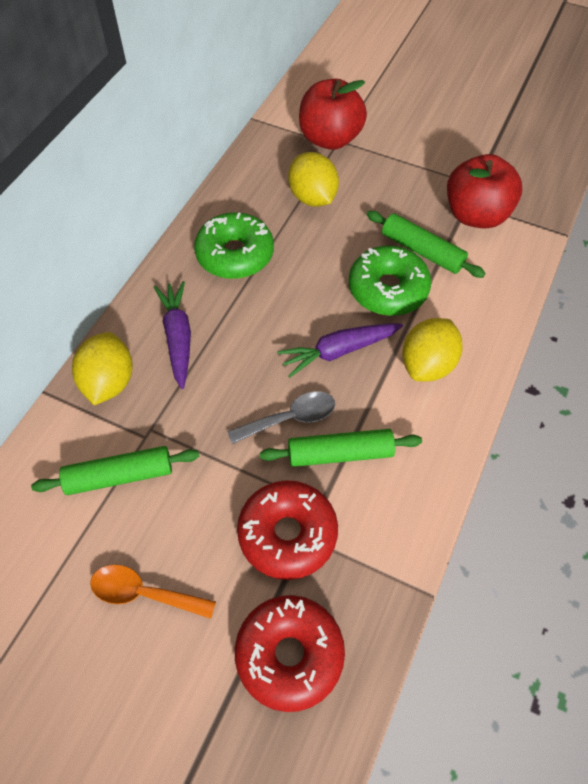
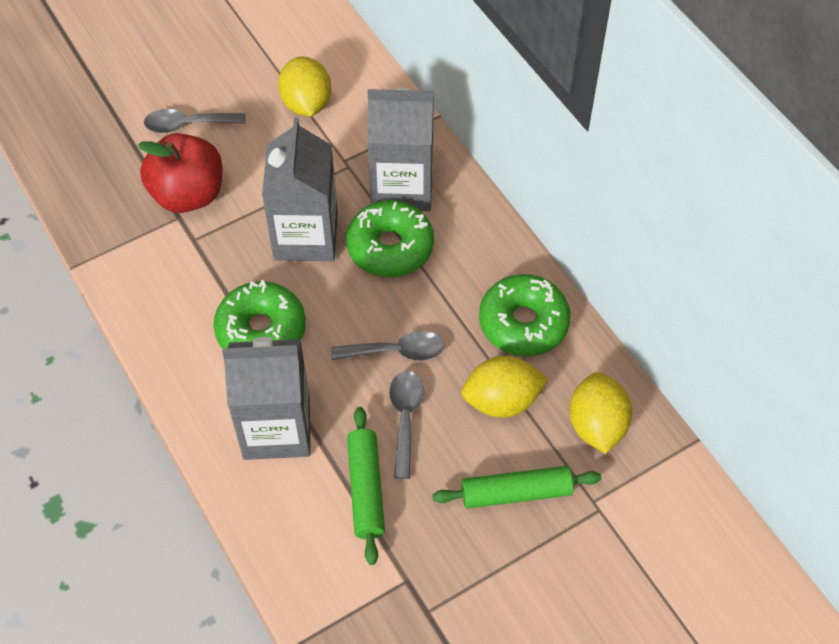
green donut: [194,212,274,279] [349,246,431,316] = 2 -> [214,280,306,349] [346,200,434,277] [479,274,571,356] = 3
green rolling pin: [31,446,199,495] [260,429,422,467] [367,211,486,278] = 3 -> [347,407,385,565] [432,466,601,508] = 2
grey carton: none = 0 -> [222,337,310,460] [262,117,338,261] [367,88,434,211] = 3
grey spoon: [227,391,335,444] = 1 -> [144,109,246,133] [331,331,444,361] [389,371,424,479] = 3
orange spoon: [90,565,216,619] = 1 -> none = 0
purple carrot: [154,281,191,389] [277,323,403,378] = 2 -> none = 0
red apple: [299,79,367,150] [447,154,522,229] = 2 -> [138,133,222,213] = 1
red donut: [235,595,345,712] [237,480,338,580] = 2 -> none = 0

